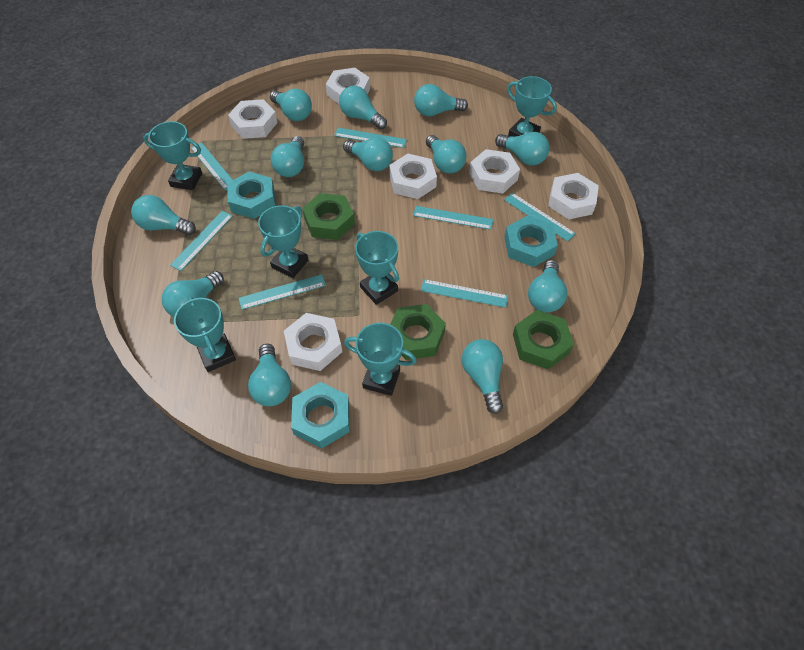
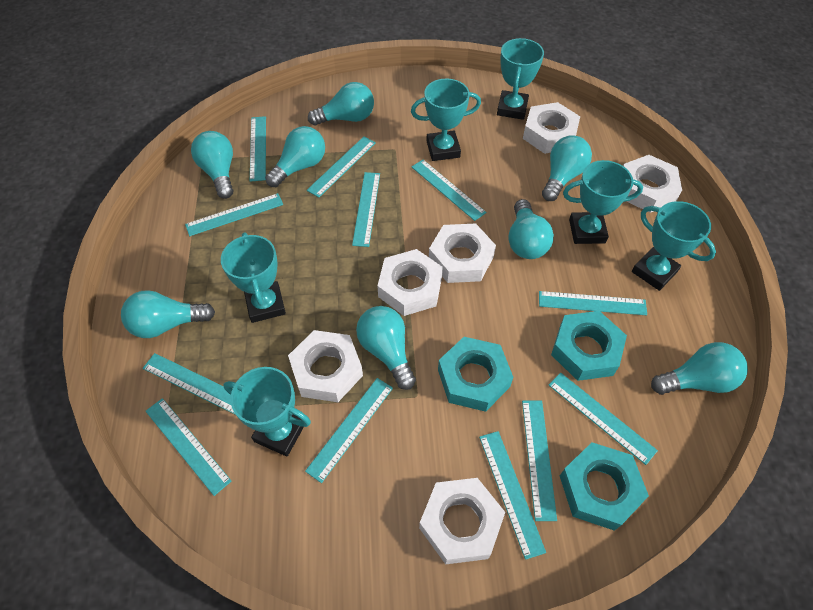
green nut: [302,193,355,240] [390,304,446,360] [513,310,574,370] = 3 -> none = 0
turquoise light bulb: [131,195,196,235] [162,271,224,317] [248,344,291,406] [270,89,312,121] [271,136,304,177] [339,86,387,129] [343,137,393,171] [414,84,468,117] [426,135,467,174] [462,339,503,414] [495,132,550,165] [528,260,567,313] = 12 -> [121,290,215,338] [191,131,233,199] [265,126,325,187] [308,82,374,126] [356,306,416,390] [508,199,554,259] [542,135,592,201] [651,342,748,395] = 8
turquoise ruler: [170,211,233,271] [191,142,233,191] [239,274,326,310] [334,128,407,148] [413,206,493,230] [421,279,508,308] [504,193,576,242] = 7 -> [143,353,235,414] [145,398,231,496] [185,193,283,236] [250,116,266,182] [305,378,393,483] [307,136,376,197] [352,172,380,247] [412,160,487,221] [479,431,546,560] [522,401,557,521] [539,291,647,315] [549,372,658,465] = 12

